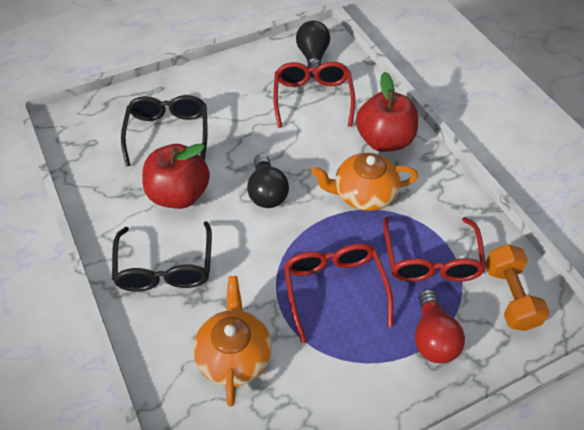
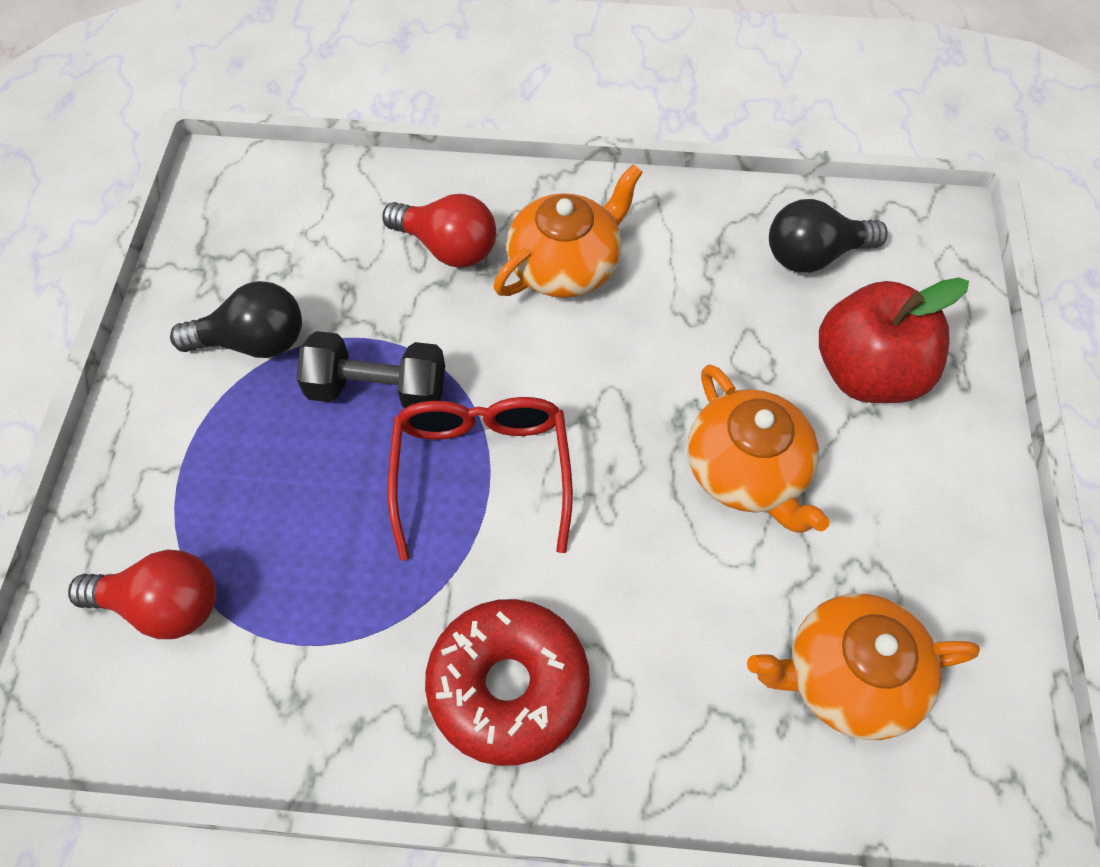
black dumbbell: none = 0 -> [296,331,445,408] = 1
black glasses: [112,221,212,291] [121,95,208,166] = 2 -> none = 0
orange dumbbell: [486,244,550,331] = 1 -> none = 0
orange teapot: [193,276,272,406] [311,153,418,211] = 2 -> [494,164,643,298] [687,364,830,533] [747,594,980,740] = 3
red apple: [142,143,210,209] [356,72,418,152] = 2 -> [819,277,969,403] = 1
red donut: none = 0 -> [425,599,590,766] = 1
red glasses: [273,62,355,128] [284,243,393,343] [383,217,486,282] = 3 -> [387,397,573,561] = 1
red light bulb: [415,289,465,363] = 1 -> [68,549,217,639] [382,194,496,268] = 2

